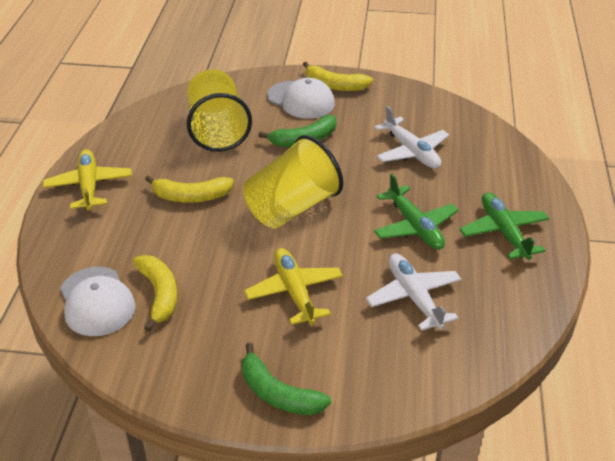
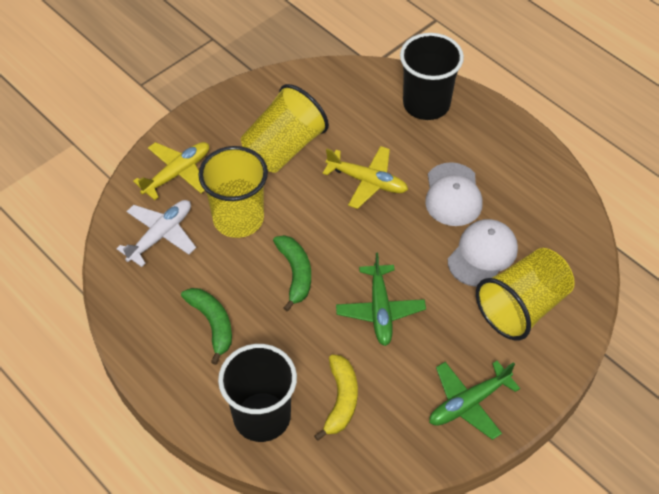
black cup: none = 0 -> [218,344,297,442] [400,33,464,120] = 2
white plane: [366,253,461,331] [375,106,449,169] = 2 -> [116,200,196,267] = 1
yellow banana: [133,255,177,332] [145,175,234,203] [303,62,373,91] = 3 -> [314,354,358,441] = 1
yellow cup: [187,69,252,152] [243,135,343,229] = 2 -> [199,146,268,238] [241,84,329,173] [476,248,575,341] = 3

